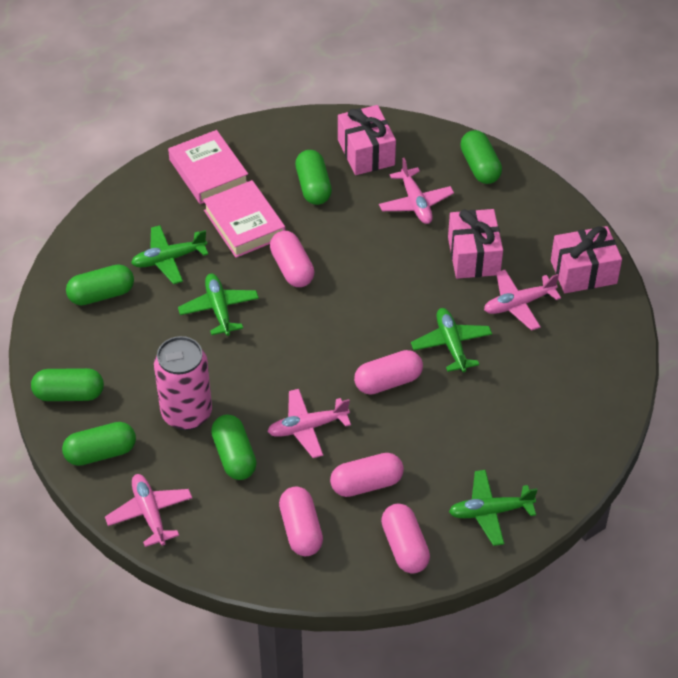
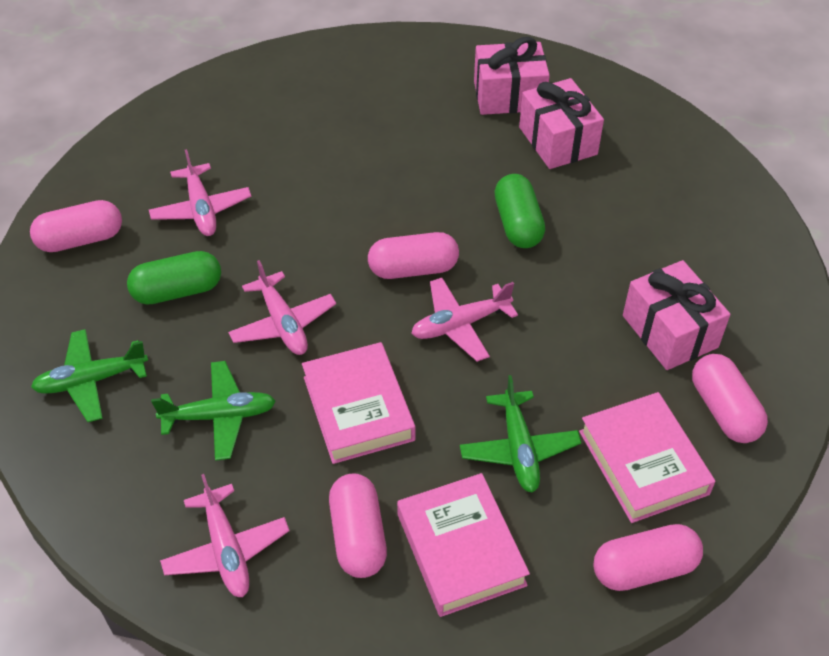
green capsule: [31,368,104,401] [62,422,136,466] [66,264,134,305] [211,415,257,480] [295,150,332,205] [460,130,502,184] = 6 -> [127,251,221,305] [494,174,545,248] = 2
green plane: [131,225,209,284] [178,274,259,336] [411,308,492,372] [449,470,538,546] = 4 -> [31,329,148,422] [151,361,276,461] [460,375,581,493] = 3
pink book: [168,130,248,204] [203,180,286,258] = 2 -> [302,342,415,464] [397,473,530,617] [579,392,715,523] = 3
pink can: [154,336,212,430] = 1 -> none = 0

